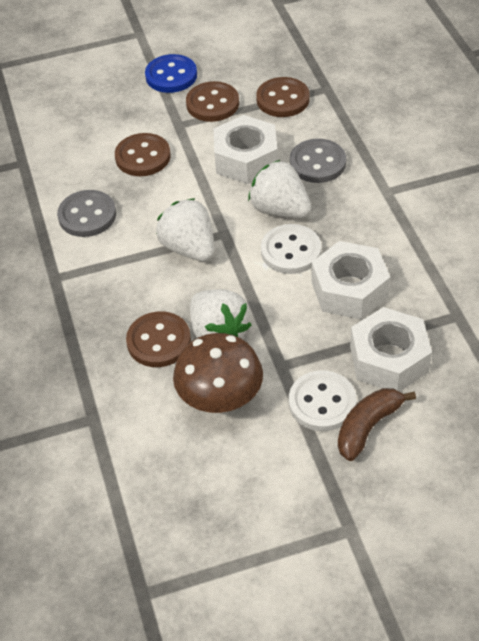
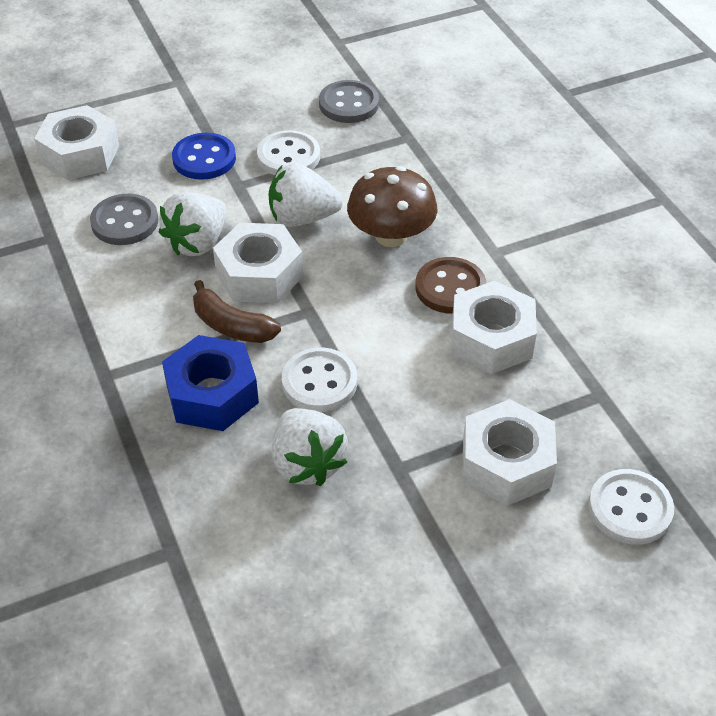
blue nut: none = 0 -> [162,335,259,431] = 1
brown button: [115,133,171,176] [126,311,191,367] [186,81,239,122] [256,77,310,117] = 4 -> [416,257,486,314] = 1
white button: [261,224,321,274] [289,370,356,431] = 2 -> [257,130,320,175] [282,347,357,412] [588,469,674,545] = 3
white nut: [214,115,278,184] [311,241,390,319] [350,307,432,392] = 3 -> [34,105,119,180] [213,223,303,303] [451,281,537,374] [462,399,557,506] = 4

